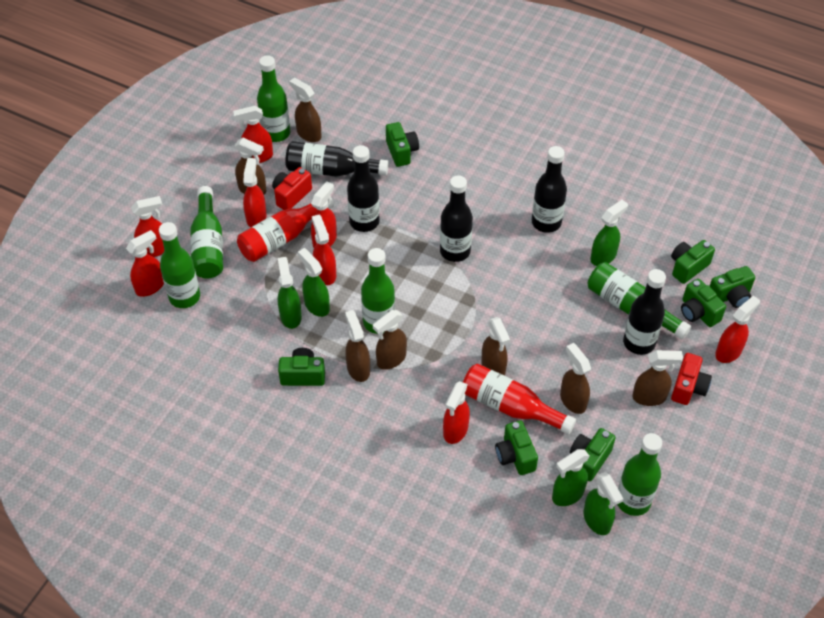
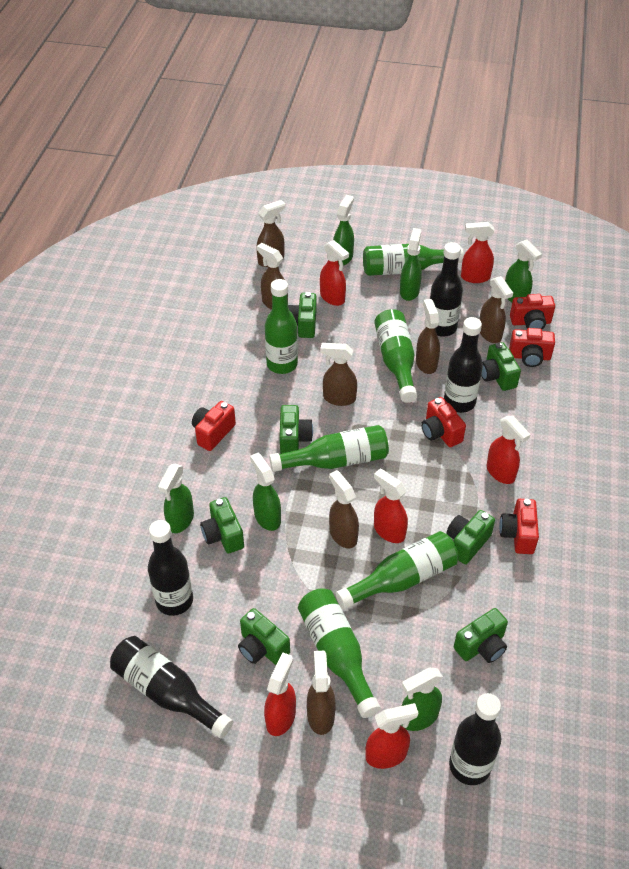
green spray bottle: [278,257,302,329] [298,248,330,317] [552,449,590,506] [583,472,623,535] [590,200,628,266] = 5 -> [158,464,194,533] [250,453,281,531] [333,195,354,266] [400,228,422,301] [401,668,443,731] [505,240,542,302] = 6
red bottle: [237,196,334,262] [463,364,576,435] = 2 -> none = 0
red camera: [272,167,312,210] [671,353,712,405] = 2 -> [192,401,236,451] [421,397,466,447] [499,499,539,554] [509,328,555,367] [510,294,555,329] = 5
red spray bottle: [126,230,164,297] [131,196,164,257] [233,106,273,163] [243,158,267,227] [311,182,337,248] [312,215,336,285] [443,381,470,444] [715,295,760,363] = 8 -> [264,652,296,736] [320,240,349,306] [365,703,418,769] [374,469,408,543] [461,222,495,283] [486,416,531,484] = 6

